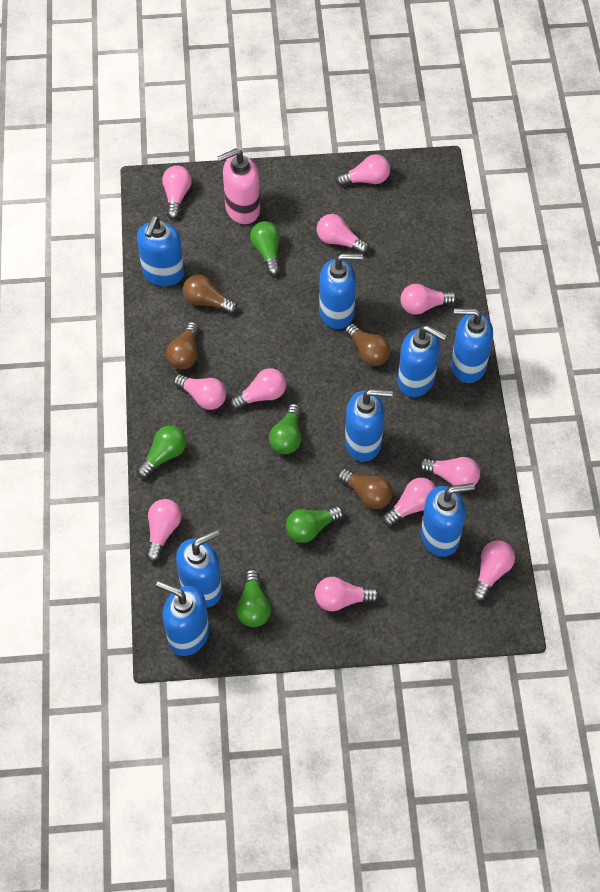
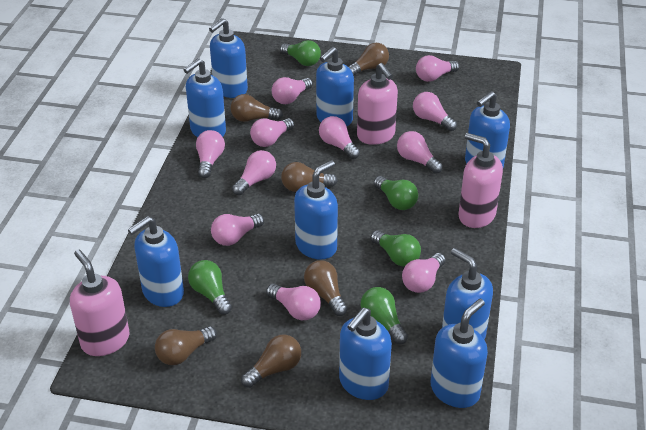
blue soap dispenser: [137,216,184,286] [156,581,209,656] [176,529,222,608] [319,253,363,329] [345,389,393,462] [398,325,447,397] [421,483,475,557] [451,308,493,383] = 8 -> [128,216,184,307] [183,58,226,137] [209,18,248,98] [294,160,338,260] [316,47,354,126] [339,308,392,400] [431,299,488,408] [442,248,493,340] [465,91,510,168] = 9
brown light bulb: [166,322,199,370] [183,275,237,314] [338,468,393,509] [345,324,391,366] = 4 -> [155,326,217,365] [231,94,283,122] [241,334,301,388] [281,162,338,192] [304,260,348,316] [349,43,389,76] = 6
pink soap dispenser: [218,148,260,224] = 1 -> [70,250,129,356] [357,63,398,145] [458,133,503,228] = 3

